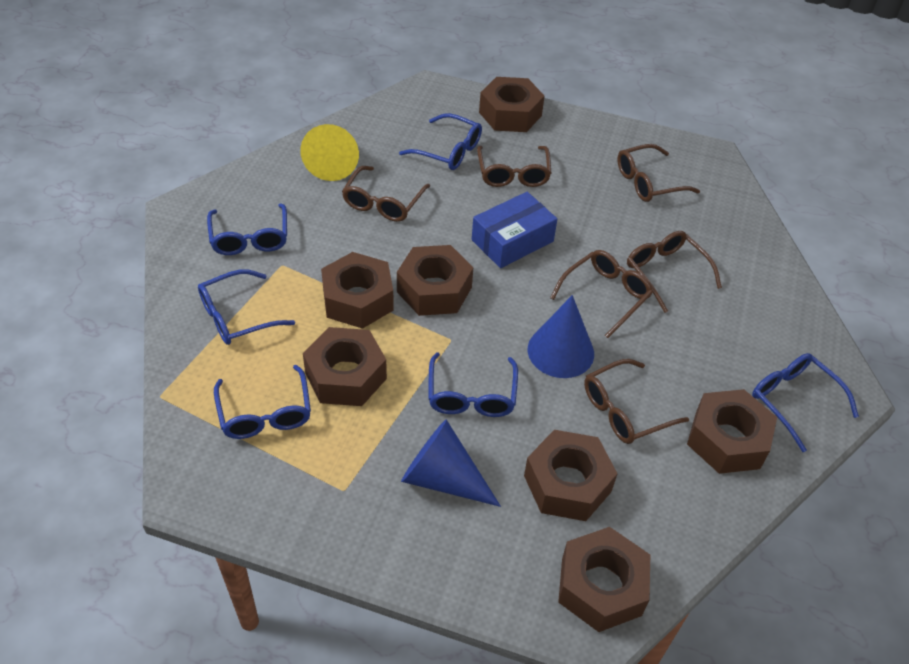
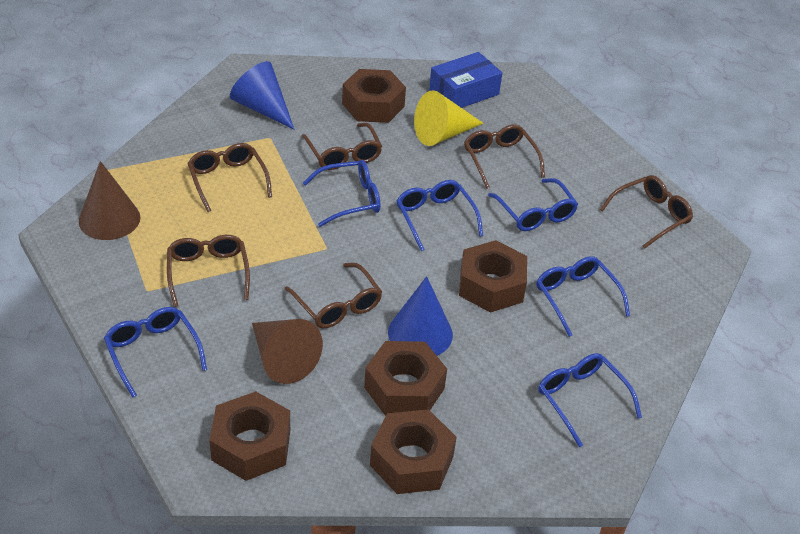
brown cone: none = 0 -> [79,161,141,240] [252,319,323,384] = 2
brown nut: [303,327,387,406] [321,252,394,329] [397,245,473,316] [479,77,544,132] [524,430,618,521] [558,527,650,632] [687,389,777,474] = 7 -> [209,391,290,481] [342,69,406,123] [364,341,447,416] [370,409,457,494] [459,240,527,313] = 5

